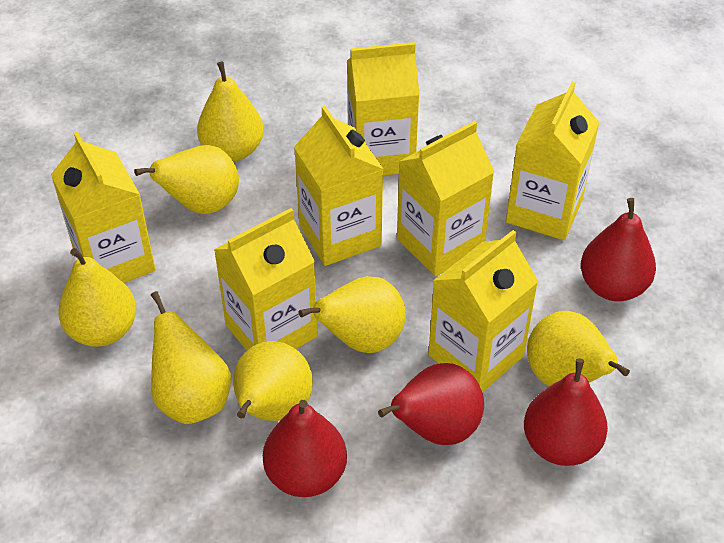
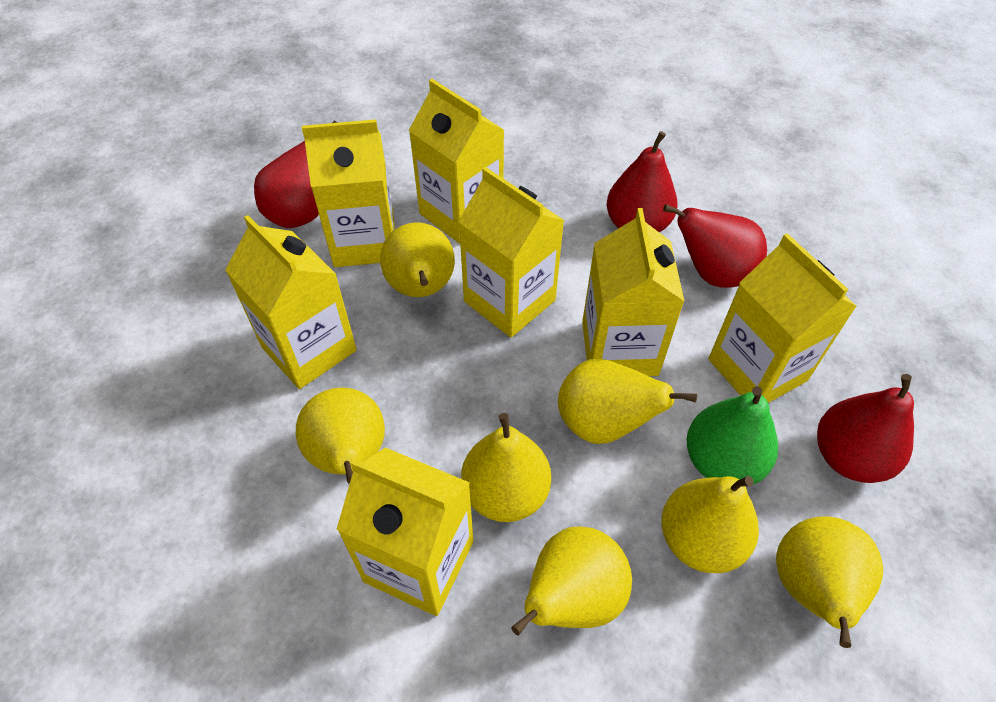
green pear: none = 0 -> [686,386,778,487] = 1

